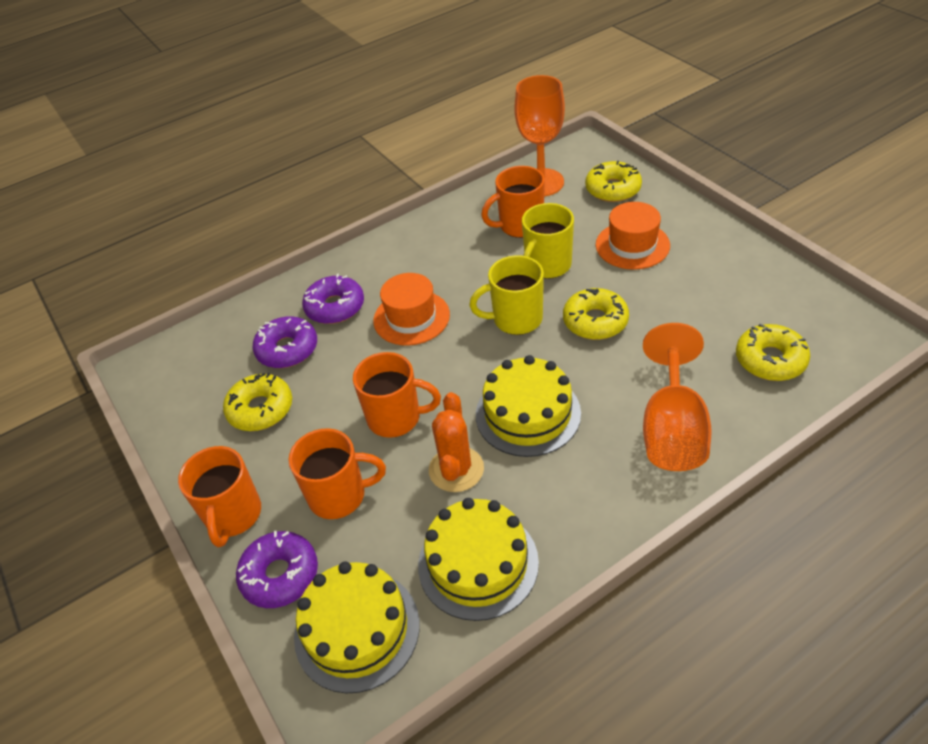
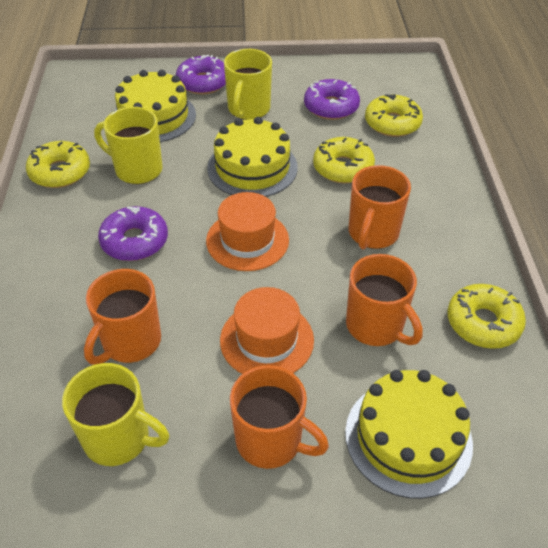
orange cactus: [429,392,484,492] = 1 -> none = 0
orange goblet: [514,75,565,197] [643,323,712,471] = 2 -> none = 0
yellow mug: [469,255,544,335] [522,203,574,279] = 2 -> [62,363,169,466] [94,107,163,184] [224,49,272,120] = 3

